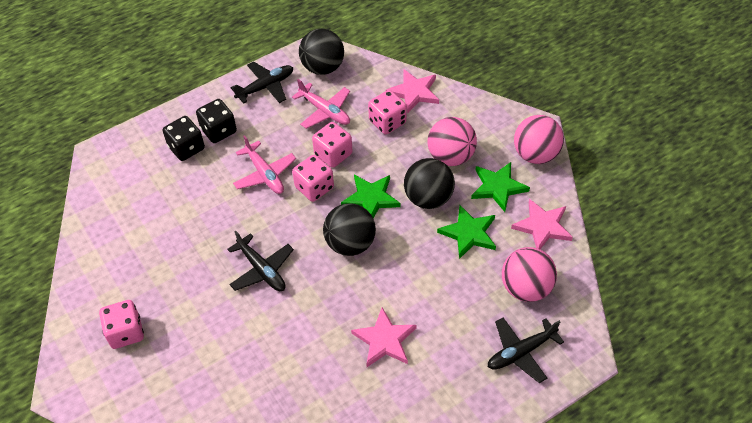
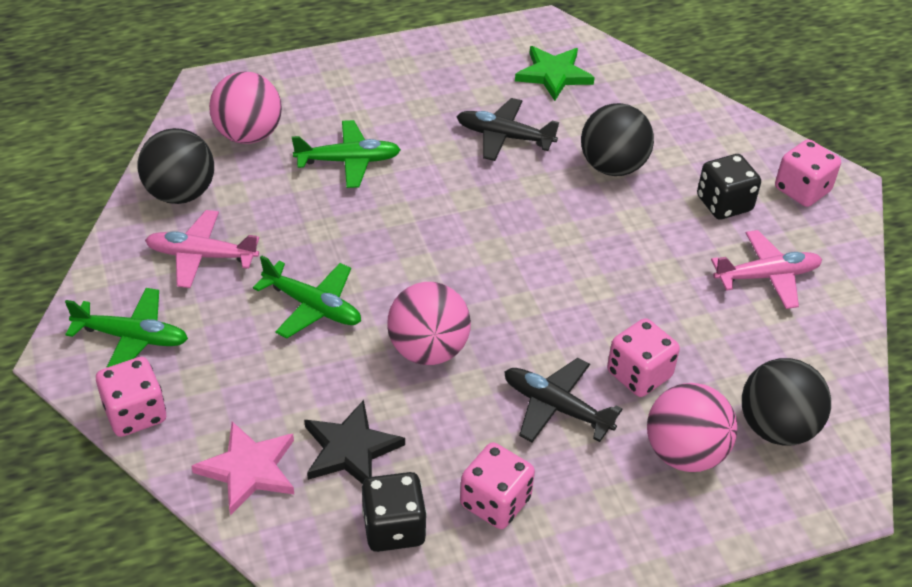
black plane: [227,231,294,291] [231,61,293,104] [488,318,564,383] = 3 -> [456,98,559,161] [504,358,622,442] = 2
black star: none = 0 -> [304,400,405,484] = 1
green plane: none = 0 -> [65,288,188,368] [253,255,361,338] [292,120,401,188] = 3
green star: [341,175,401,218] [437,205,496,259] [471,162,530,212] = 3 -> [515,46,595,101] = 1
pink star: [351,307,416,367] [386,69,439,113] [511,199,573,249] = 3 -> [191,422,294,516] = 1

